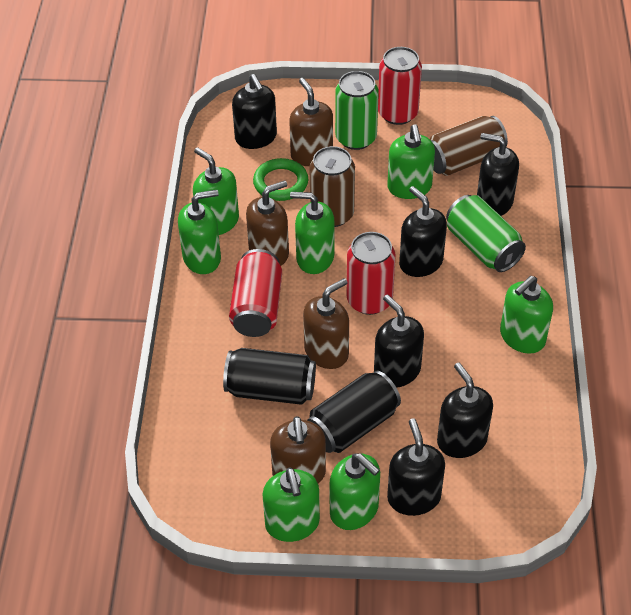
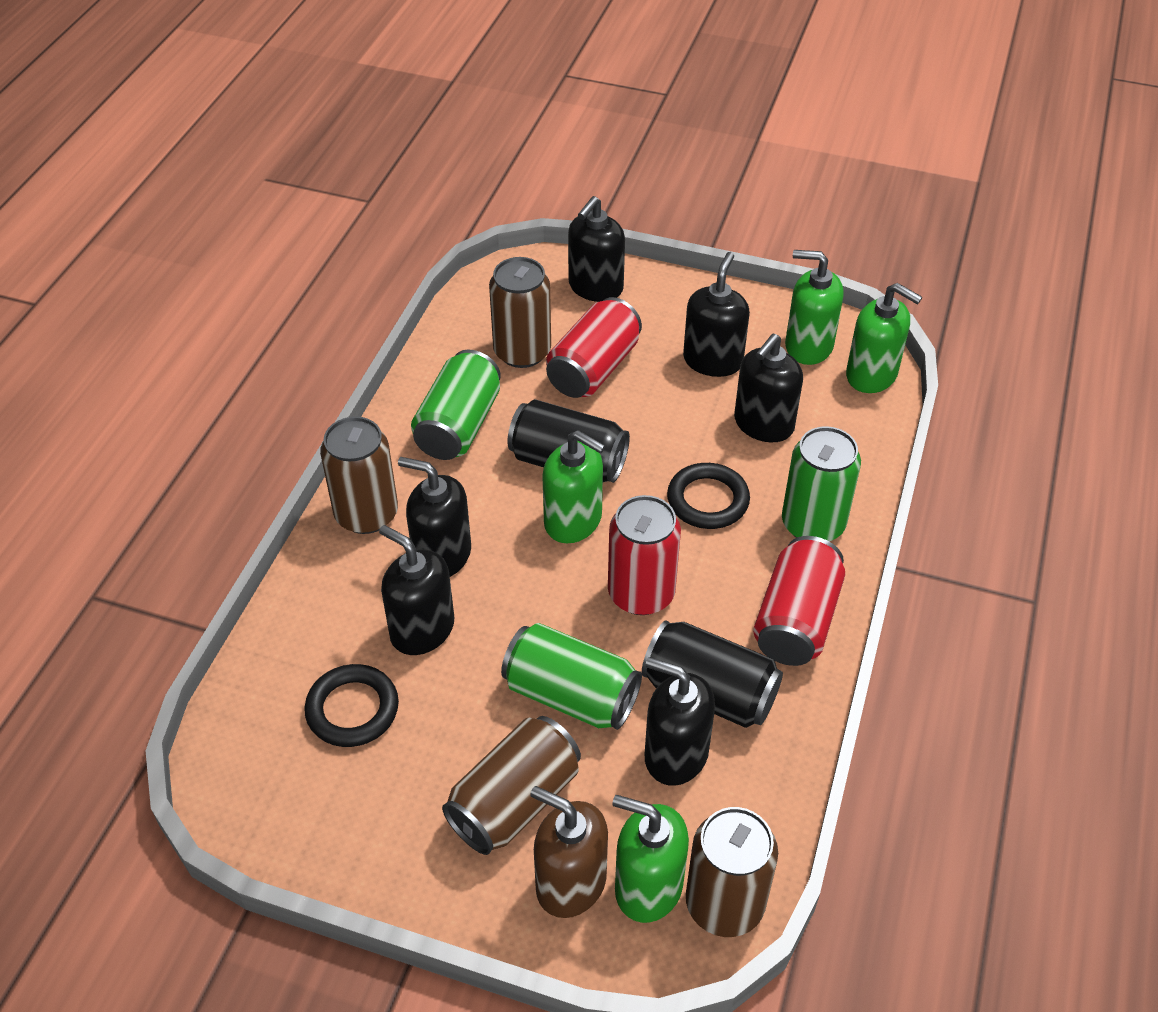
black ring: none = 0 -> [304,664,399,747] [667,463,750,529] = 2
brown can: [309,146,355,227] [430,116,508,176] = 2 -> [320,417,398,534] [442,716,581,855] [489,257,551,368] [686,807,778,937] = 4
brown soap dispenser: [246,180,289,266] [270,416,326,483] [289,78,333,166] [303,278,349,369] = 4 -> [530,786,608,918] = 1
green can: [335,71,379,150] [446,195,526,272] = 2 -> [411,349,501,460] [501,623,642,730] [782,426,861,541] = 3
green ring: [253,158,308,201] = 1 -> none = 0
green soap dispenser: [178,190,221,274] [193,147,239,235] [262,468,320,542] [290,192,334,274] [330,453,380,530] [387,124,435,199] [500,276,553,354] = 7 -> [542,430,605,543] [612,795,689,923] [785,250,844,365] [846,283,922,393] = 4

